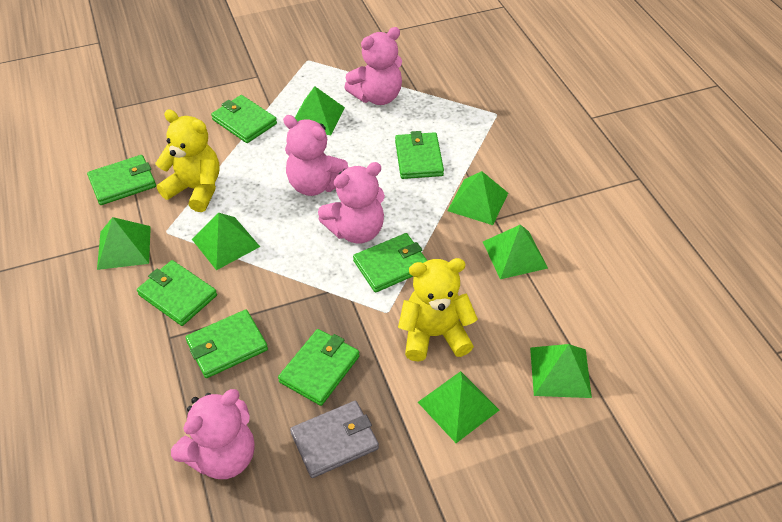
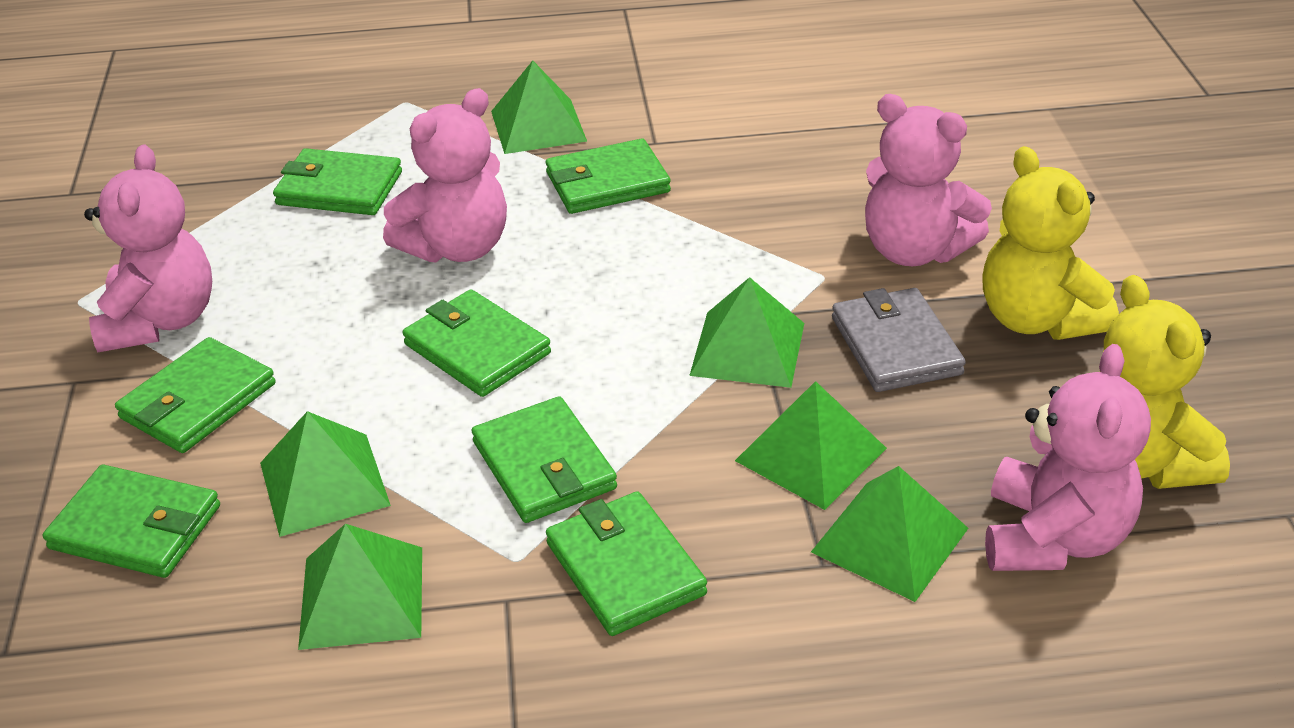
green pyramid: [97,217,151,270] [192,213,260,270] [295,86,345,135] [418,371,499,443] [447,171,508,225] [483,224,548,279] [530,344,592,398] = 7 -> [260,411,391,537] [298,524,422,650] [491,61,587,154] [689,277,804,388] [735,381,887,510] [811,466,969,602] = 6

